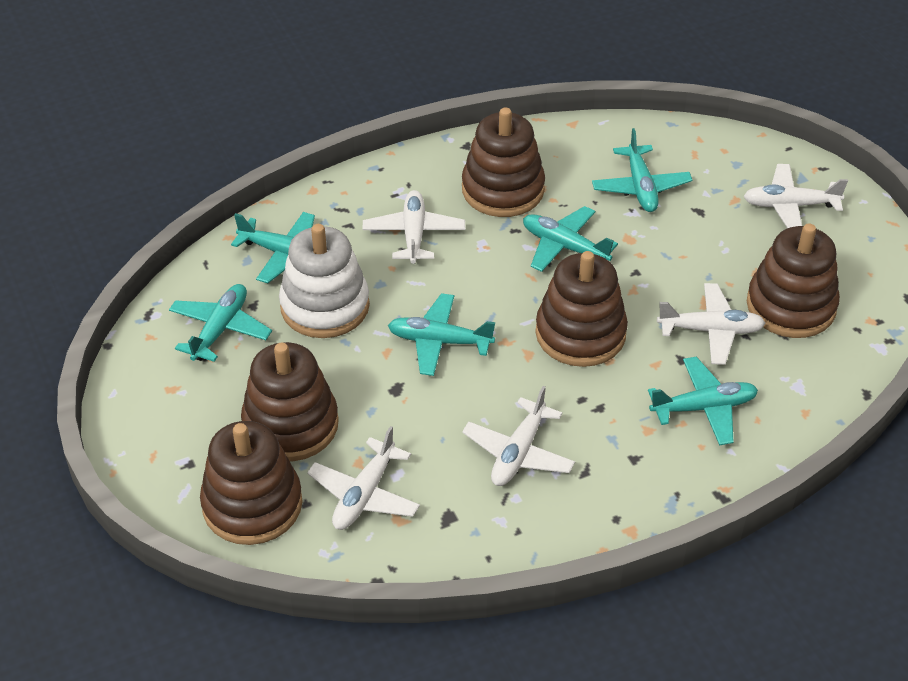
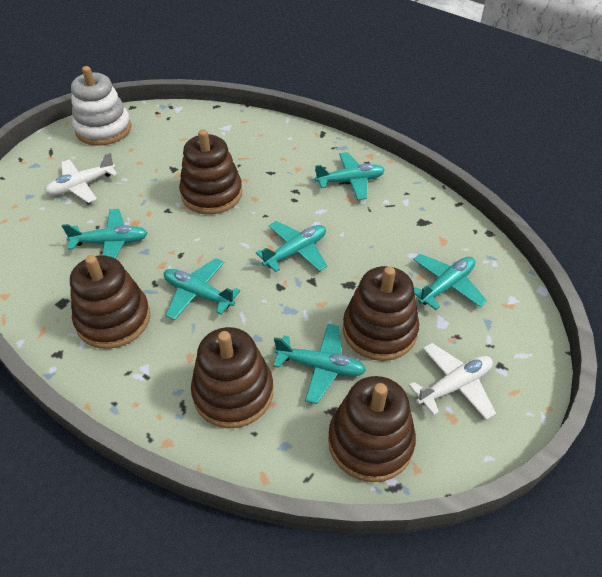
white plane: [307,426,420,530] [362,190,465,264] [462,386,575,486] [657,283,766,365] [744,164,848,228] = 5 -> [45,152,117,203] [409,343,496,420] = 2

